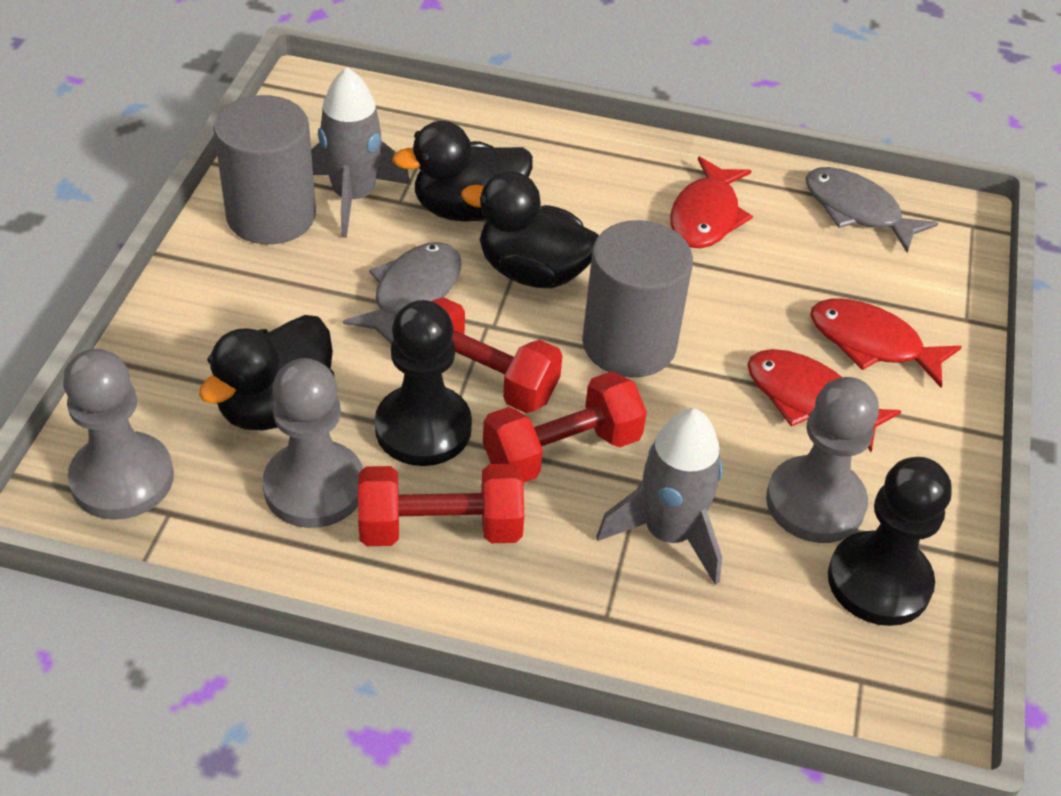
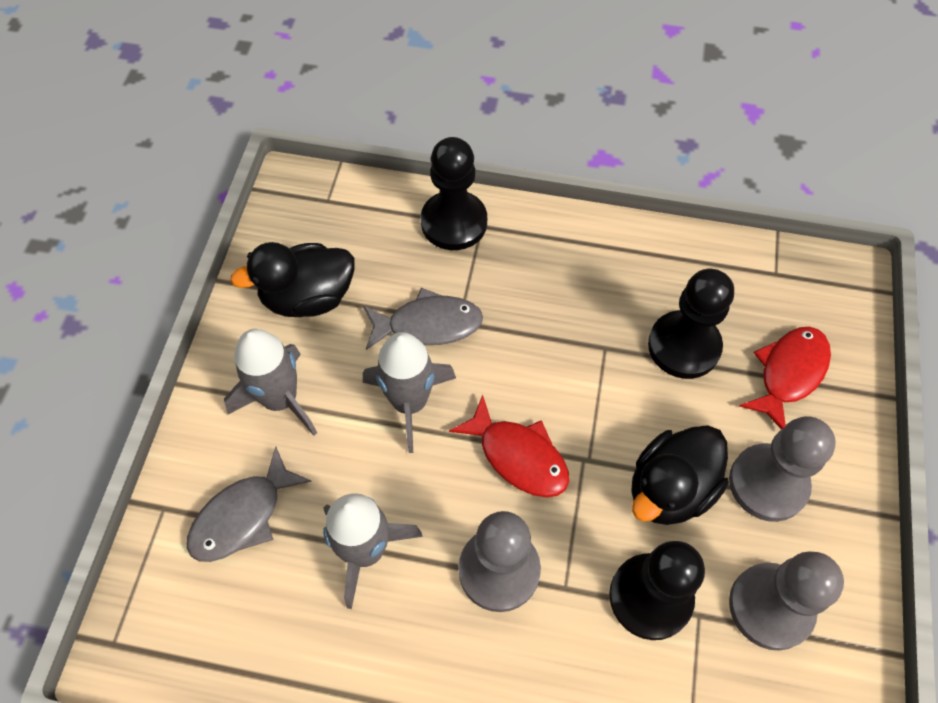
black duck: [199,315,334,431] [392,121,533,222] [461,171,599,288] = 3 -> [230,242,354,317] [631,425,729,525] = 2
black pawn: [375,300,472,466] [828,457,952,626] = 2 -> [421,137,487,250] [609,541,705,640] [648,269,734,379] = 3
grey cylinder: [213,95,316,244] [582,220,693,378] = 2 -> none = 0
grey rocket: [311,67,411,238] [596,408,723,585] = 2 -> [224,329,317,436] [323,493,423,609] [363,332,456,453] = 3
red dumbbell: [358,464,524,546] [432,297,562,413] [483,371,647,483] = 3 -> none = 0
red fish: [670,157,753,248] [747,349,901,452] [810,298,962,388] = 3 -> [449,395,569,497] [739,327,831,430] = 2

